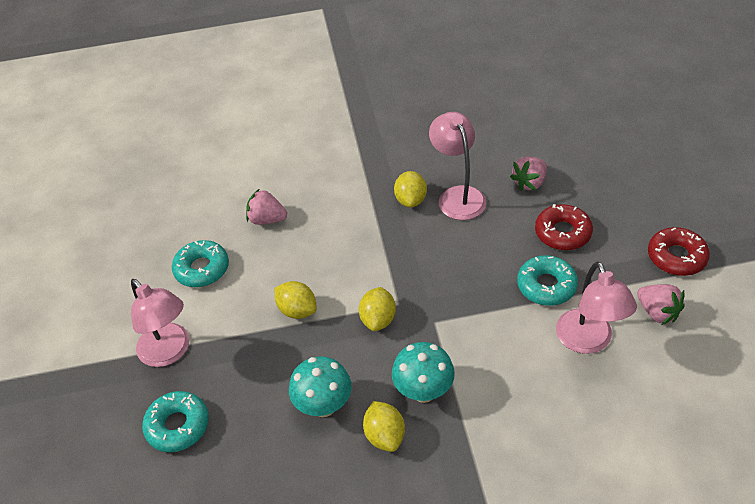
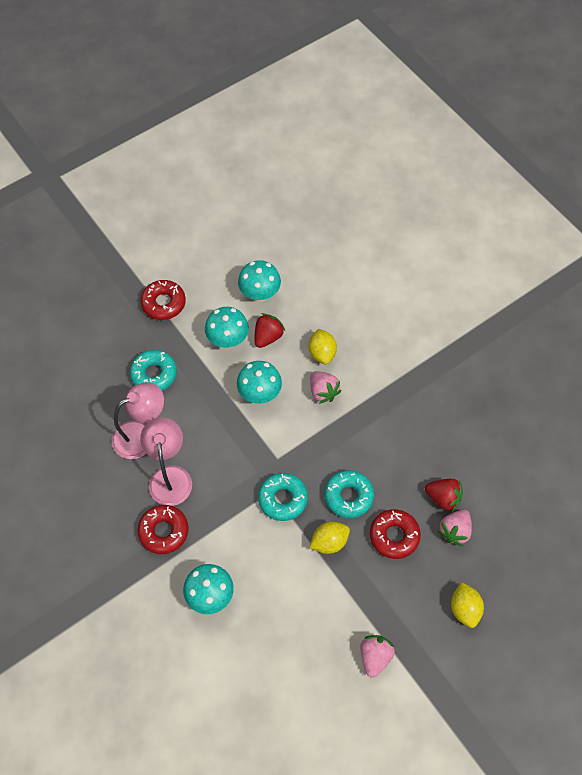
pink lamp: [131,279,189,367] [429,112,486,220] [556,261,637,354] = 3 -> [112,382,164,459] [140,417,192,506] = 2
red donut: [535,204,593,250] [648,227,710,276] = 2 -> [137,505,189,554] [140,280,186,320] [370,509,421,559] = 3
red strawberry: none = 0 -> [254,313,285,348] [425,479,463,512] = 2
turquoise mushroom: [289,356,352,417] [392,342,455,403] = 2 -> [183,564,234,614] [205,307,249,348] [237,361,282,404] [238,260,281,302] = 4
yellow lemon: [275,281,317,319] [359,287,396,331] [363,401,405,452] [394,171,427,207] = 4 -> [309,329,337,364] [309,521,350,554] [451,582,484,628] = 3

